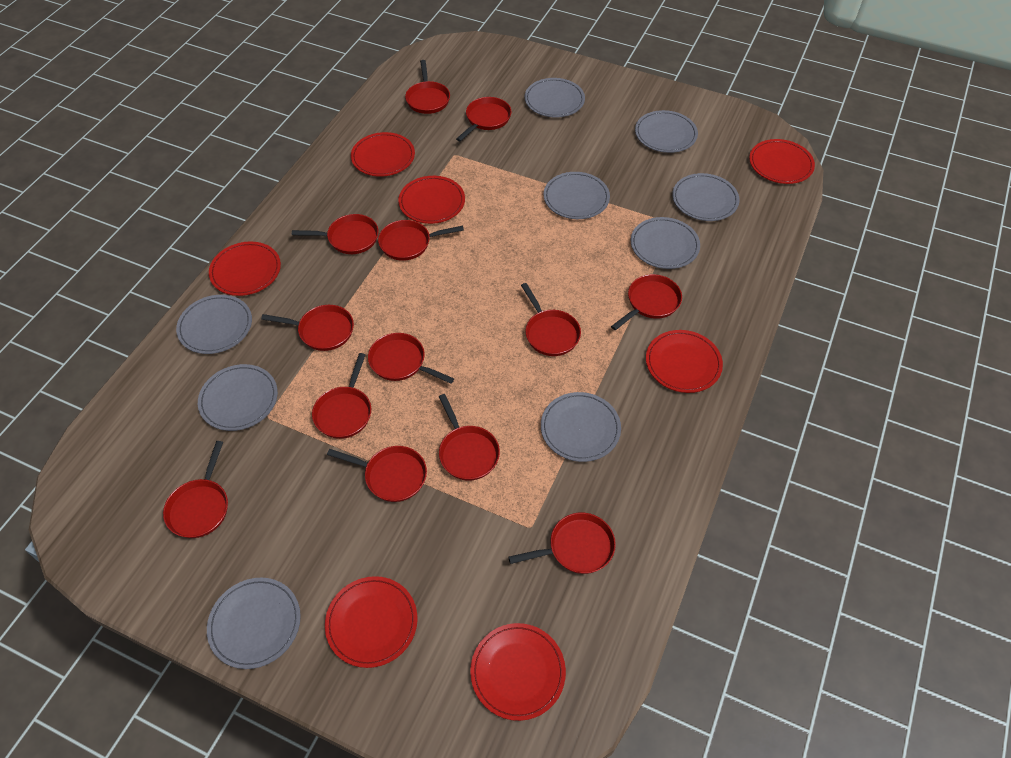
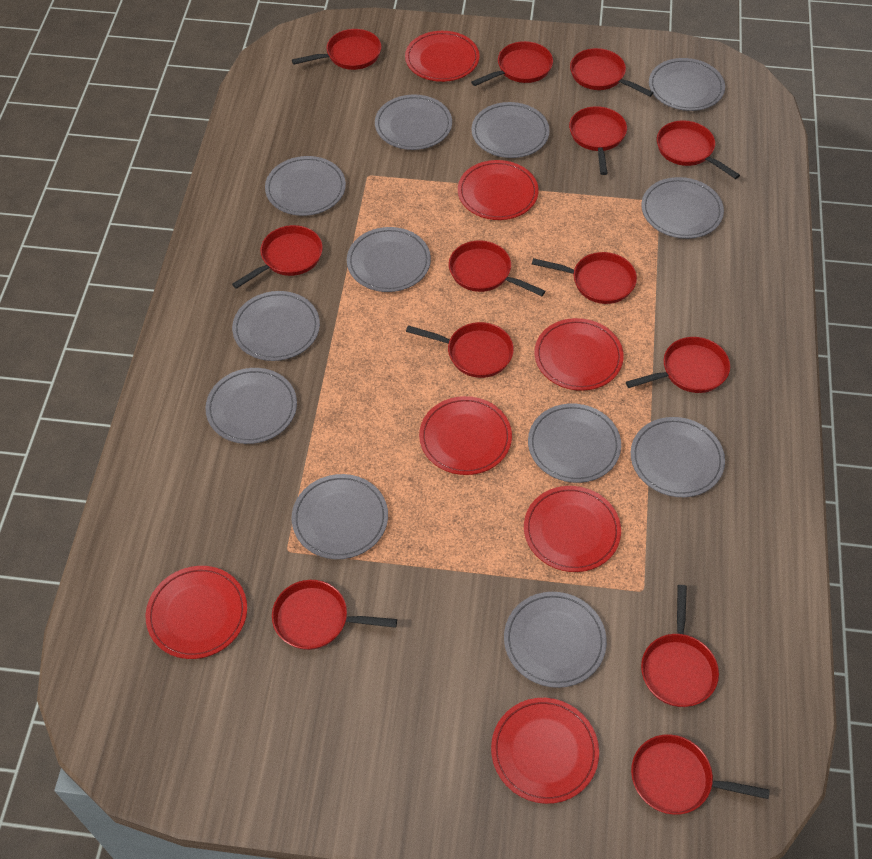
grey plate: [176,295,252,354] [198,364,278,431] [207,578,301,669] [525,78,585,118] [541,392,621,462] [543,172,610,219] [631,217,700,269] [635,110,698,153] [672,173,740,221] = 9 -> [205,368,297,444] [232,291,320,361] [265,156,346,216] [292,474,388,559] [347,227,431,292] [375,95,452,150] [471,102,550,158] [504,592,607,688] [528,403,621,483] [631,417,725,497] [641,177,724,239] [649,58,725,111] = 12

